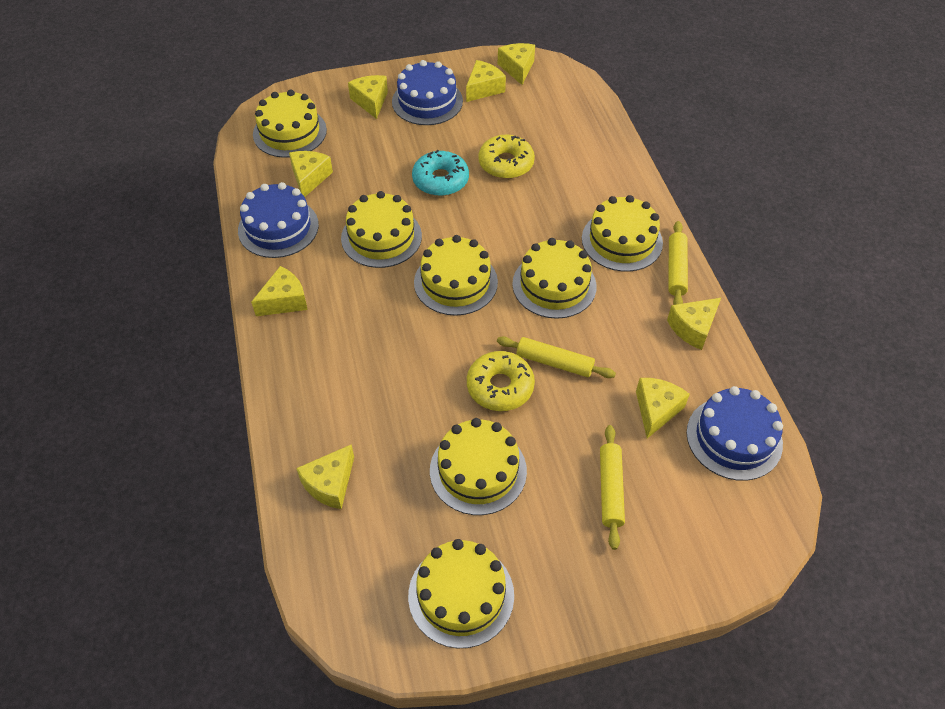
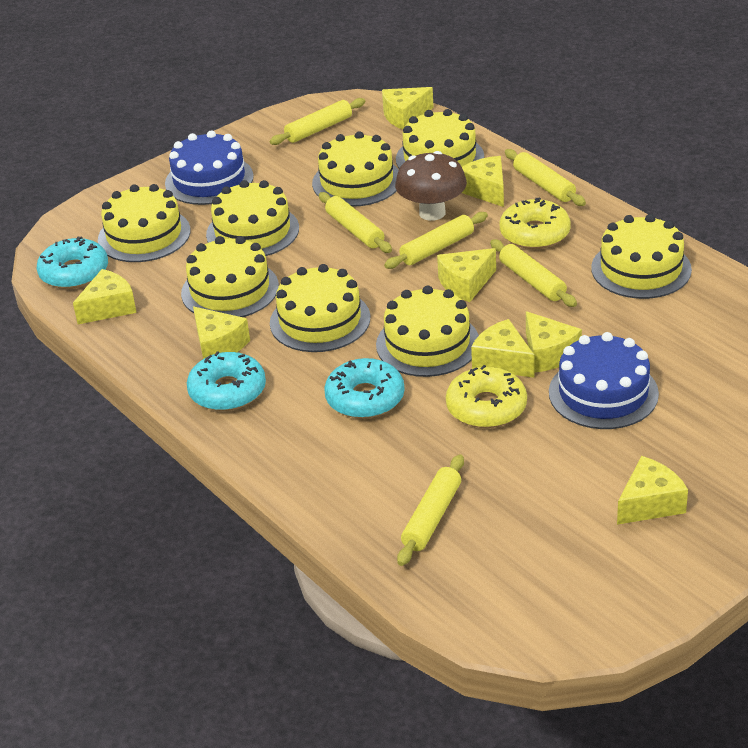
blue cake: [238,182,319,258] [392,60,463,125] [686,386,783,481] = 3 -> [165,131,254,205] [549,332,659,429] = 2
brown mushroom: none = 0 -> [395,151,467,221] = 1
turquoise donut: [412,150,469,196] = 1 -> [37,236,108,289] [187,351,266,411] [324,358,405,419] = 3
yellow cake: [253,90,327,158] [341,191,422,268] [408,539,514,648] [414,235,498,316] [430,418,527,515] [512,238,597,319] [582,195,663,272] = 7 -> [98,184,191,262] [181,236,279,317] [206,180,299,256] [270,264,370,352] [312,131,399,207] [376,285,479,377] [396,109,484,168] [591,214,692,299] = 8
yellow rolling pin: [497,336,616,378] [600,425,625,550] [668,221,688,305] = 3 -> [270,98,365,145] [319,192,392,253] [384,212,488,269] [397,454,464,566] [490,239,577,307] [505,149,586,206] = 6

